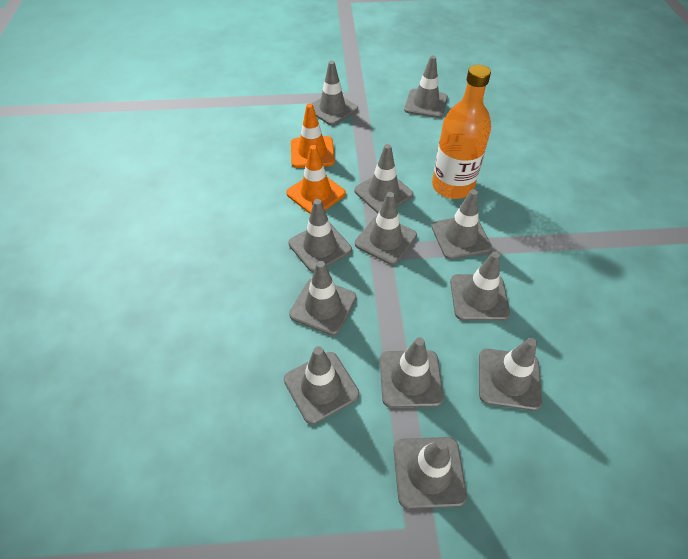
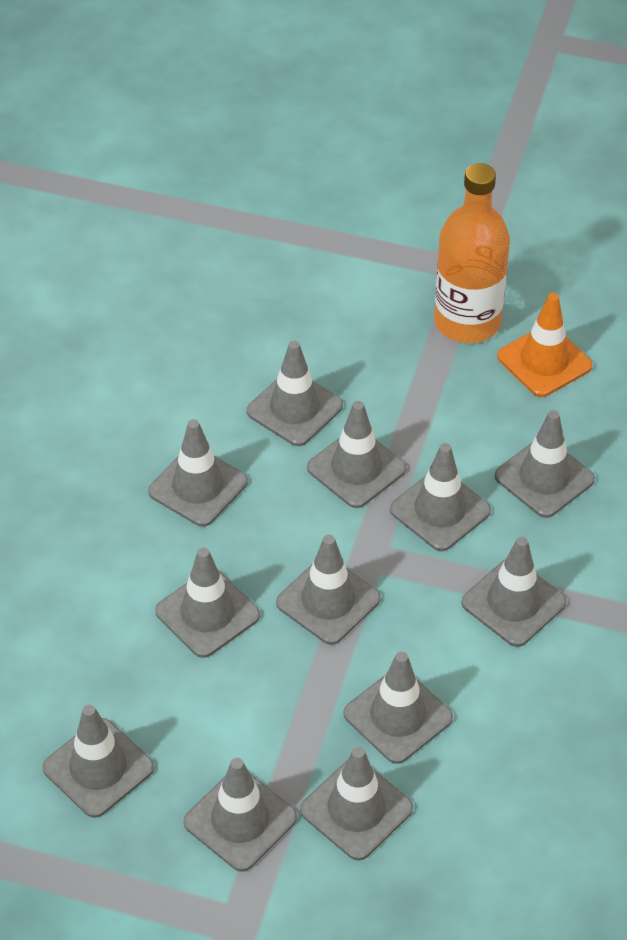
orange traffic cone: [286,145,346,214] [291,104,335,168] = 2 -> [497,293,592,397] = 1

